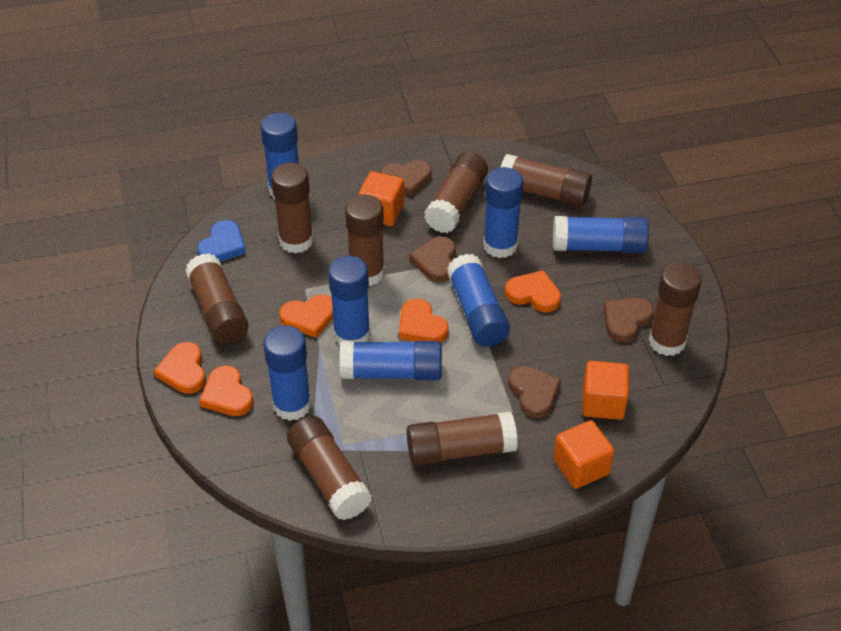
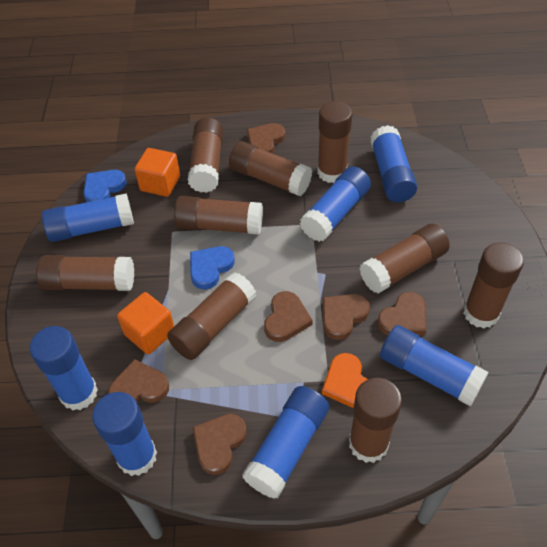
blue heart: [197,220,246,262] = 1 -> [83,170,127,202] [190,246,235,289] = 2
brown glue stick: [185,254,248,344] [271,163,314,254] [287,416,372,520] [345,195,385,286] [407,412,518,466] [424,152,488,233] [500,154,592,207] [649,262,702,356] = 8 -> [36,255,134,291] [167,272,257,360] [174,196,263,234] [188,118,223,193] [229,141,312,196] [317,101,352,183] [349,378,402,463] [360,224,450,294] [463,242,524,329] = 9
brown heart: [380,160,431,196] [410,236,456,282] [508,366,561,418] [603,298,654,342] = 4 -> [108,359,169,403] [192,414,247,475] [247,123,285,154] [264,291,313,342] [323,294,370,340] [377,292,426,336] = 6
orange cube: [358,171,404,226] [553,420,614,489] [582,361,629,420] = 3 -> [117,292,174,354] [134,148,180,197] = 2
orange heart: [154,342,206,394] [199,366,254,416] [279,295,333,338] [399,299,449,342] [505,270,561,312] = 5 -> [322,353,368,408] = 1

